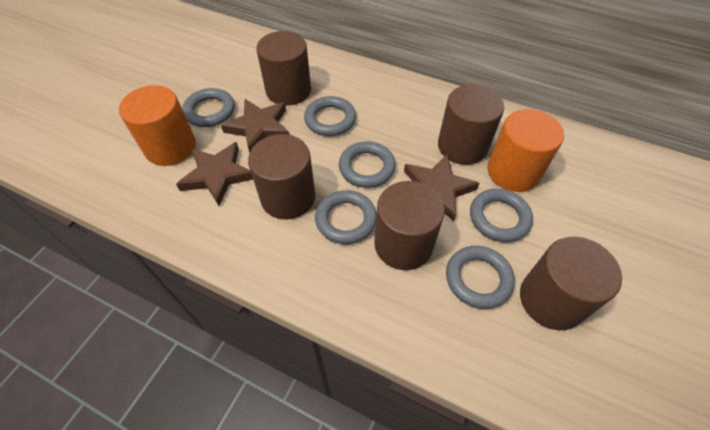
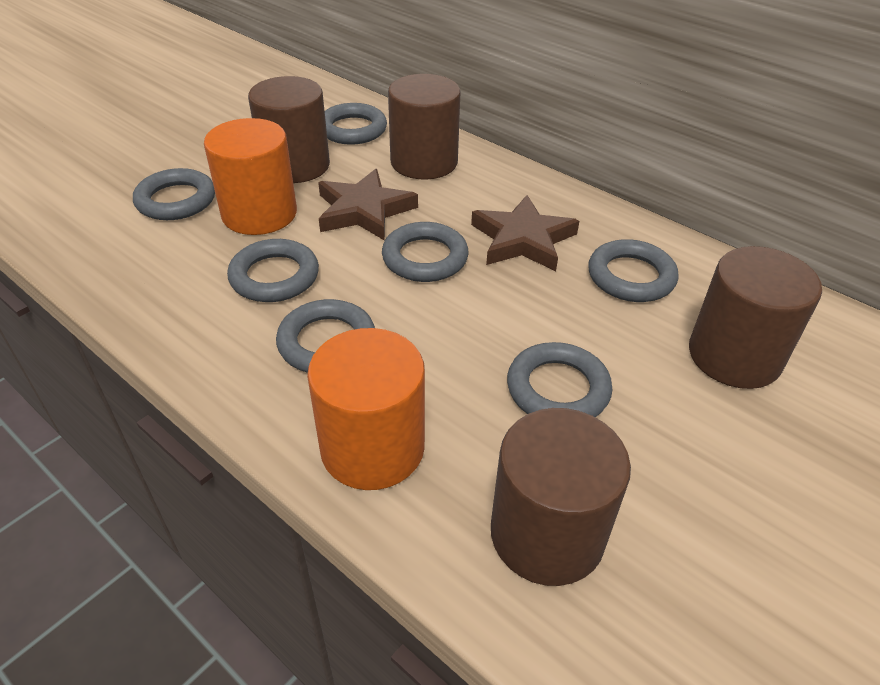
brown cylinder: [248,134,315,219] [256,31,311,106] [374,181,444,270] [438,84,504,165] [520,237,622,330] = 5 -> [248,76,330,183] [388,74,461,180] [491,408,631,586] [689,246,822,389] = 4
brown star: [176,142,253,206] [221,99,290,153] [404,154,479,221] = 3 -> [318,169,418,241] [471,195,579,271] = 2
grey ring: [182,88,235,127] [304,96,356,136] [315,190,377,244] [339,141,395,188] [446,246,515,309] [470,189,533,242] = 6 -> [133,168,215,220] [227,239,319,302] [276,299,375,373] [325,103,387,145] [382,222,469,282] [507,342,612,417] [588,239,679,302] = 7

